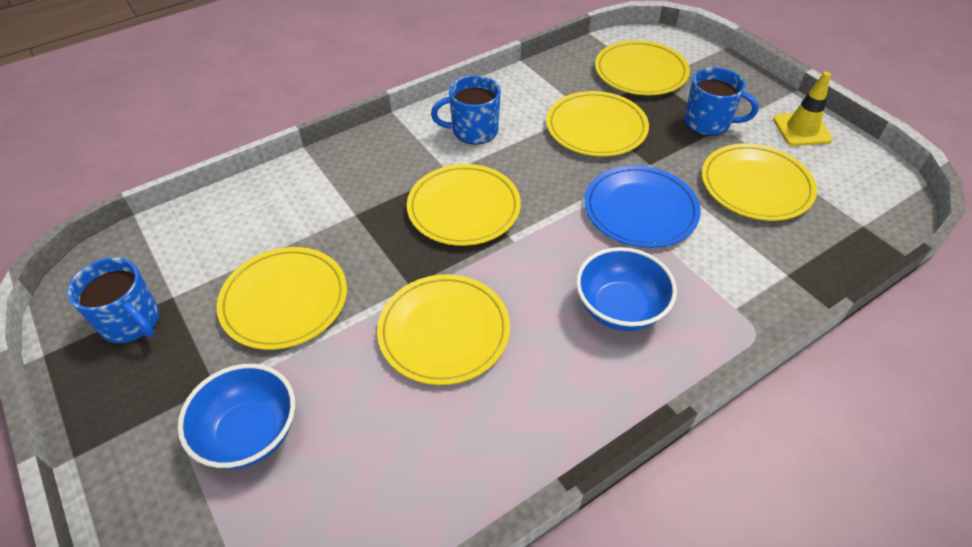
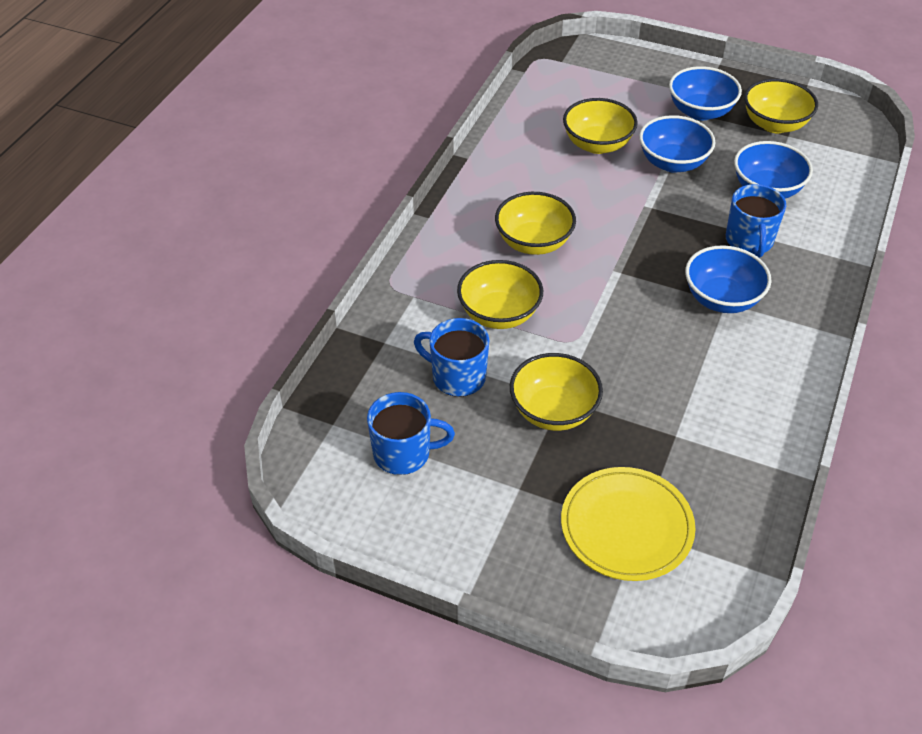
blue bowl: [178,364,295,469] [576,247,677,331] = 2 -> [639,115,716,173] [669,66,742,120] [685,245,772,313] [734,141,813,198] = 4
blue plate: [585,165,701,248] = 1 -> none = 0
yellow bowl: none = 0 -> [457,260,543,329] [495,192,576,255] [510,353,603,431] [563,98,638,154] [744,79,818,133] = 5
yellow plate: [217,247,347,350] [377,274,510,385] [407,164,521,246] [546,91,649,157] [595,40,690,95] [702,143,817,221] = 6 -> [561,467,695,581] = 1
yellow traffic cone: [773,72,833,146] = 1 -> none = 0

